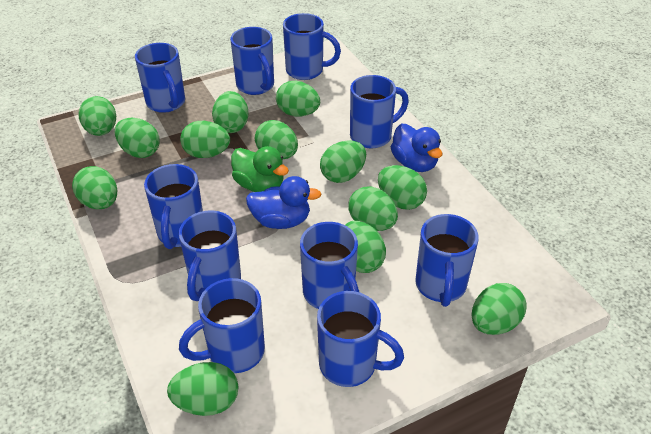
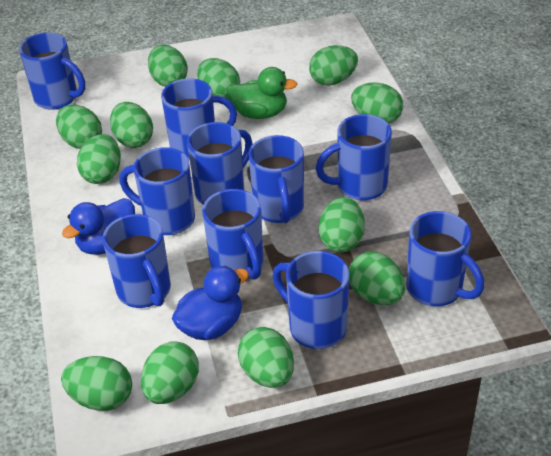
green egg: [72,166,117,210] [79,96,116,136] [115,118,160,158] [167,362,238,416] [180,121,230,158] [212,91,248,133] [255,120,298,160] [276,81,320,117] [320,140,366,183] [345,221,386,273] [348,186,398,231] [378,165,427,210] [472,283,527,335] = 13 -> [56,105,102,149] [61,356,132,411] [77,134,121,184] [110,102,153,148] [141,341,199,404] [148,45,188,87] [197,58,240,99] [238,327,294,388] [309,45,358,86] [318,197,365,252] [349,252,405,305] [351,82,403,124] = 12

